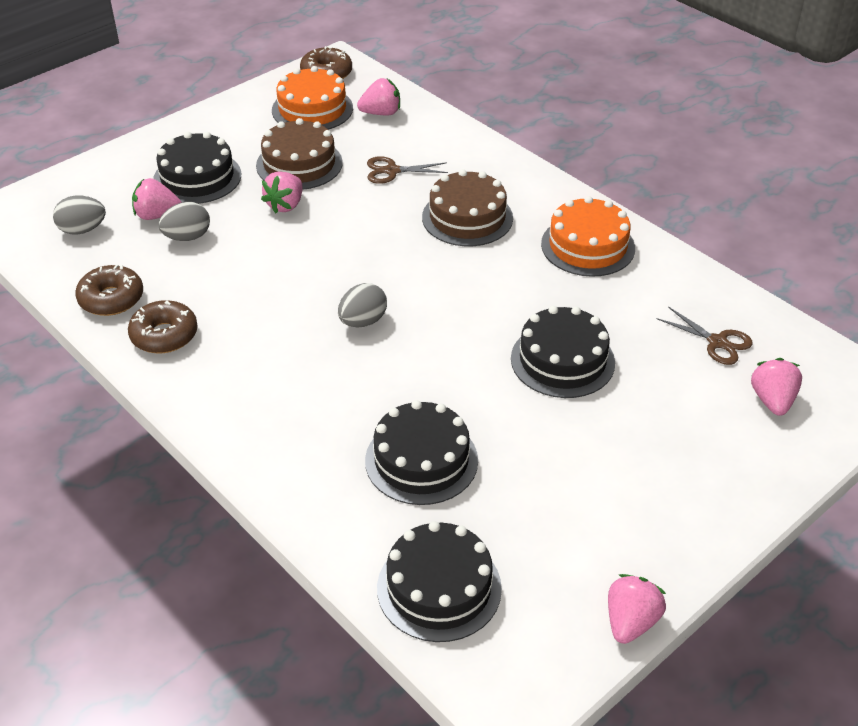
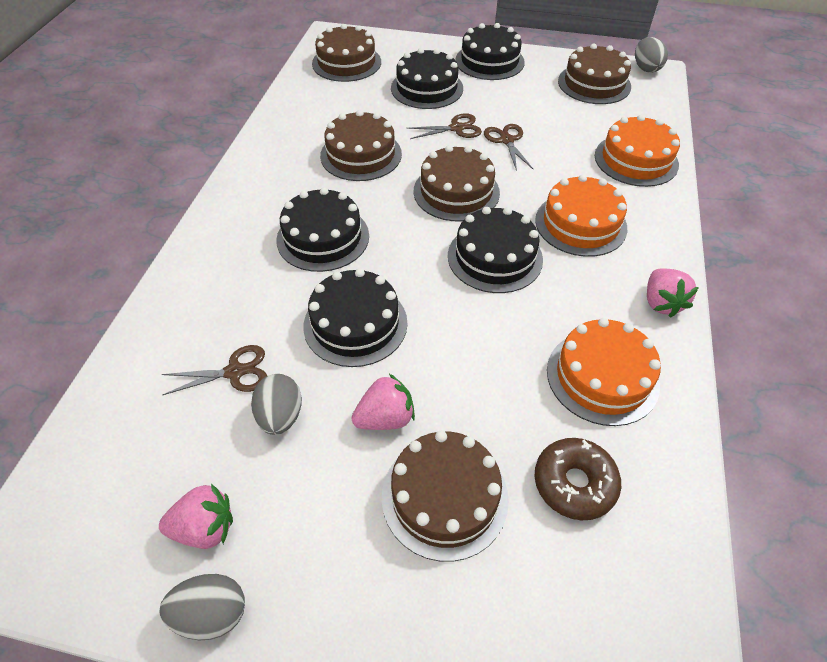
black cake: [153,132,241,204] [365,400,478,505] [377,521,502,642] [511,306,615,398] = 4 -> [276,187,369,272] [303,268,408,367] [391,48,463,109] [448,207,543,293] [455,23,525,80] = 5
brown cake: [256,118,343,190] [422,169,513,246] = 2 -> [312,24,381,82] [320,110,402,181] [382,431,509,562] [413,145,500,222] [558,44,631,104] = 5
brown donut: [75,265,143,316] [128,300,197,353] [300,46,352,79] = 3 -> [534,438,621,520] = 1
brown scissors: [367,156,448,184] [656,306,753,365] = 2 -> [162,345,267,395] [407,113,482,139] [484,124,533,171] = 3
orange cake: [272,66,353,130] [541,196,635,277] = 2 -> [535,174,627,257] [547,318,661,426] [595,115,680,187] = 3
pink strawberry: [132,178,182,220] [261,171,303,213] [357,78,400,116] [608,574,666,644] [751,358,802,416] = 5 -> [159,484,233,549] [351,374,415,430] [647,268,699,318] = 3

